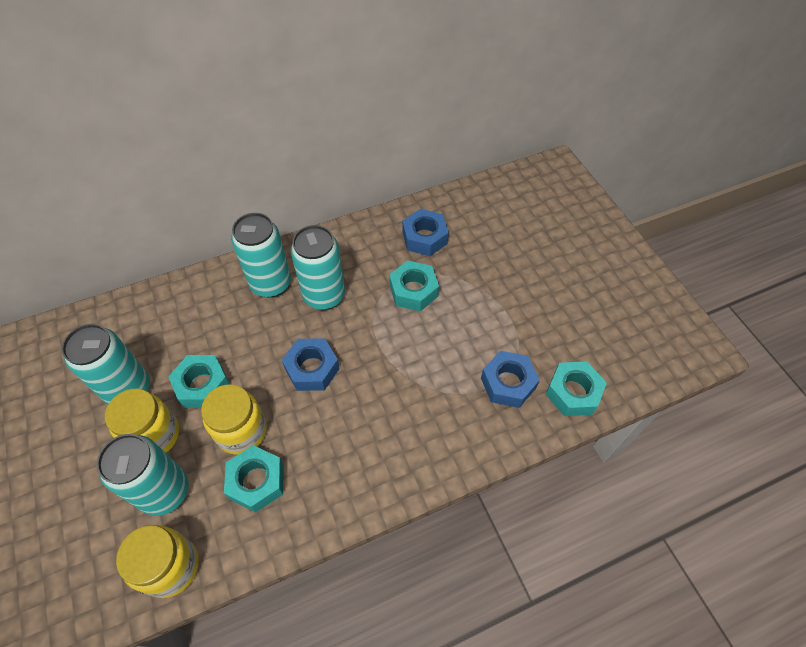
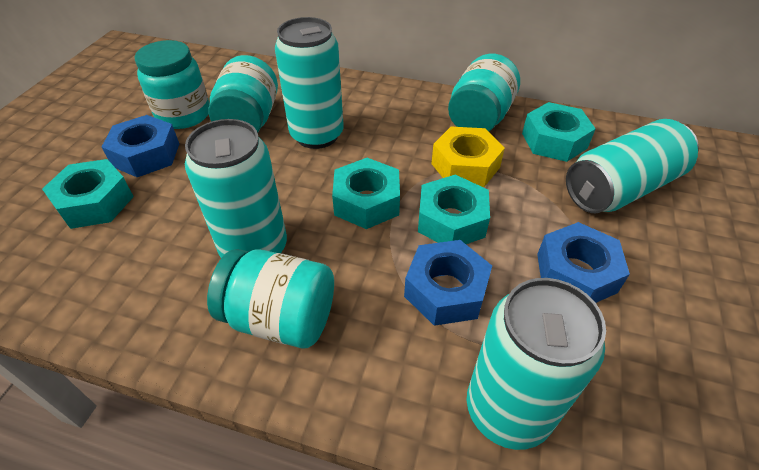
turquoise jar: none = 0 -> [135,40,210,129] [207,249,334,348] [208,55,278,133] [448,54,520,132] = 4
yellow jar: [105,389,179,453] [116,525,199,598] [201,384,267,455] = 3 -> none = 0
yellow nut: none = 0 -> [431,127,505,187] = 1

